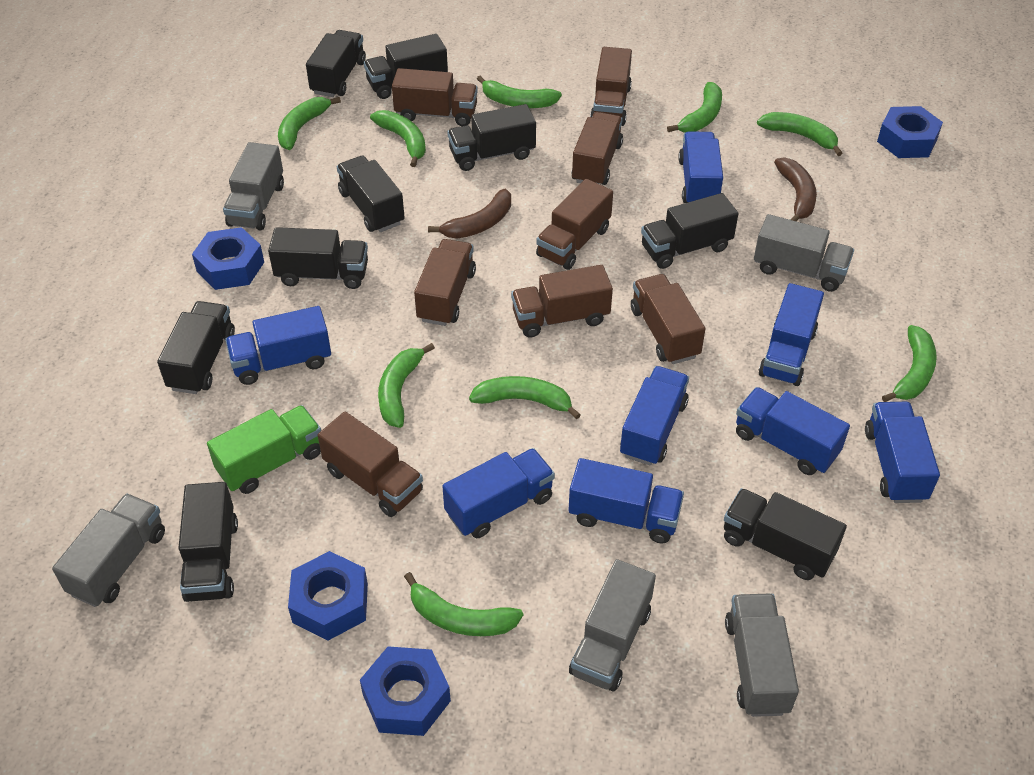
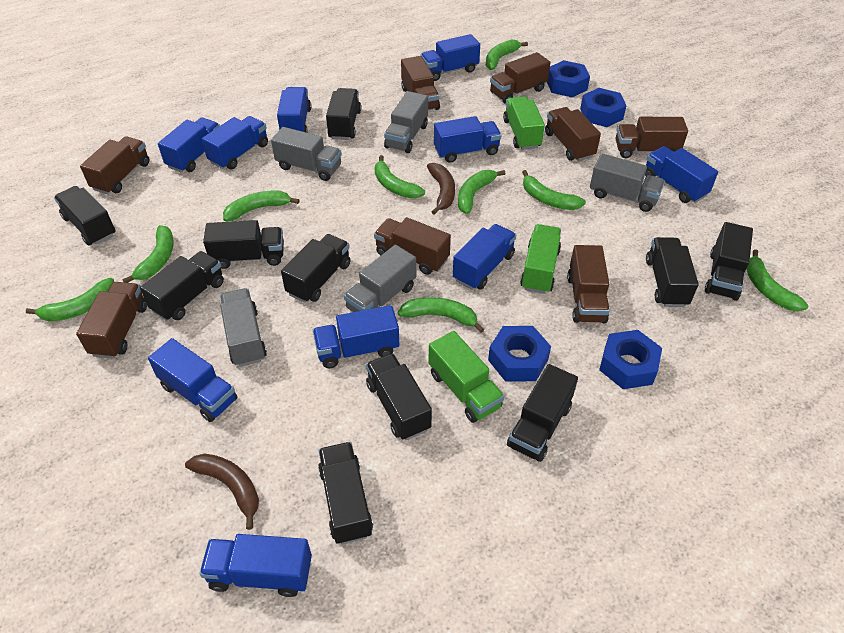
black truck: [157,301,235,394] [178,482,238,602] [268,227,368,289] [306,30,366,97] [337,156,405,232] [364,34,448,99] [447,104,536,171] [641,193,738,269] [724,488,847,580] = 9 -> [54,186,116,246] [140,251,224,321] [203,220,284,269] [281,234,351,303] [318,442,373,544] [326,88,361,140] [366,353,432,440] [507,364,578,462] [646,237,699,307] [705,222,753,301] = 10
blue truck: [225,306,331,385] [442,448,555,538] [568,458,684,543] [620,366,689,466] [678,131,723,203] [736,387,850,475] [758,283,824,386] [865,402,940,503] = 8 -> [148,338,237,422] [158,118,220,173] [199,534,312,597] [202,116,268,169] [277,87,311,133] [313,305,399,368] [420,34,480,81] [434,116,501,163] [453,224,516,290] [645,146,718,203] = 10
green truck: [207,405,321,494] = 1 -> [429,331,504,423] [503,96,545,150] [520,224,561,294] = 3

